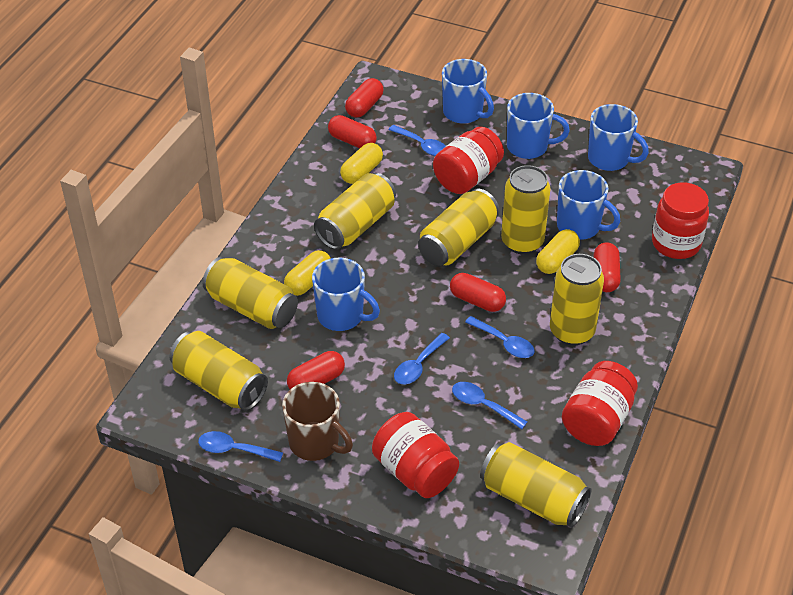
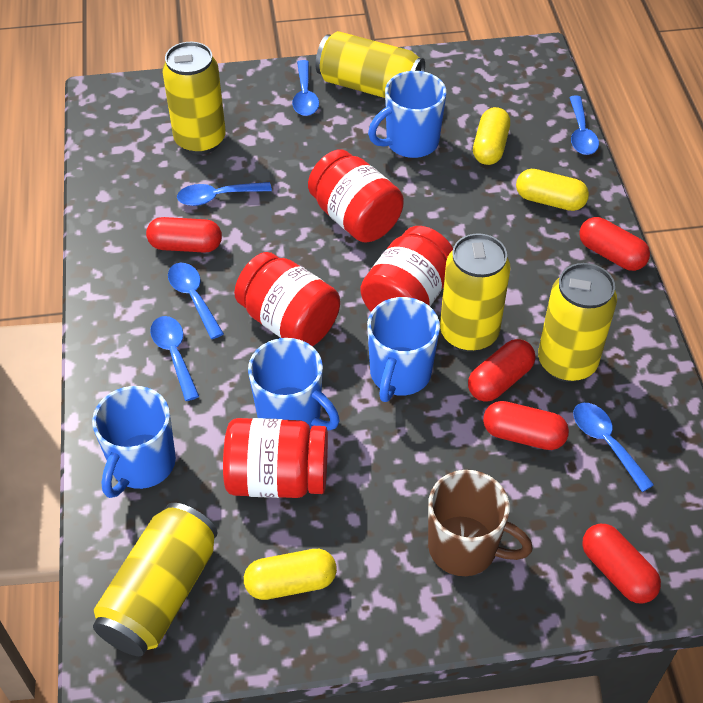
blue mug: [312,257,380,331] [442,59,494,124] [507,93,570,159] [557,170,620,240] [588,104,649,171] = 5 -> [92,386,176,498] [248,338,339,431] [367,297,440,402] [368,71,446,158] = 4
blue spoon: [198,431,283,462] [388,125,446,156] [394,333,450,384] [452,382,527,429] [465,316,534,358] = 5 -> [150,316,199,401] [168,263,224,339] [177,182,272,206] [292,60,319,116] [569,96,599,155] [573,403,654,492] = 6
yellow can: [170,331,268,411] [202,257,298,329] [314,173,396,250] [418,189,500,266] [480,442,591,528] [501,165,550,254] [550,254,604,346] = 7 -> [93,503,218,656] [162,42,226,155] [315,31,425,98] [440,234,510,352] [538,263,617,382] = 5

